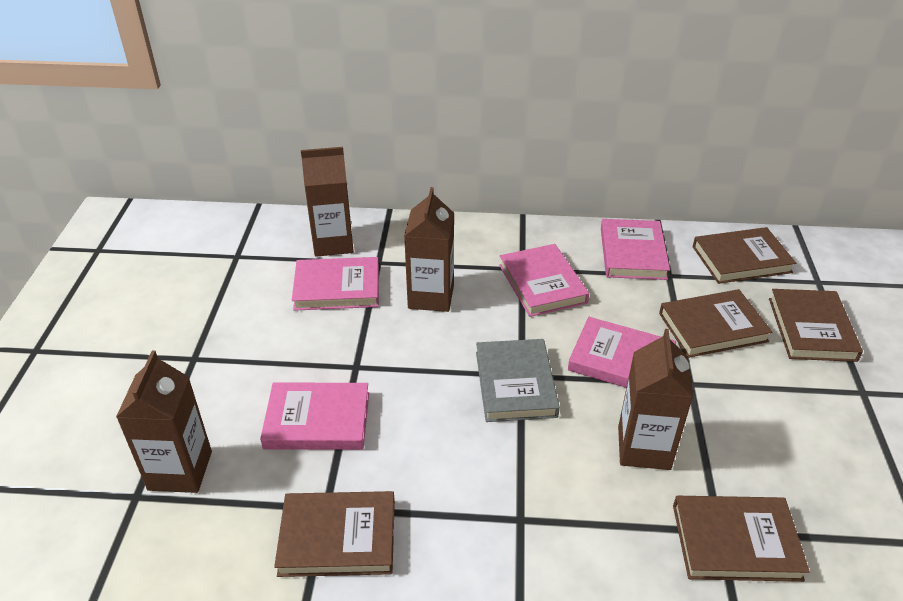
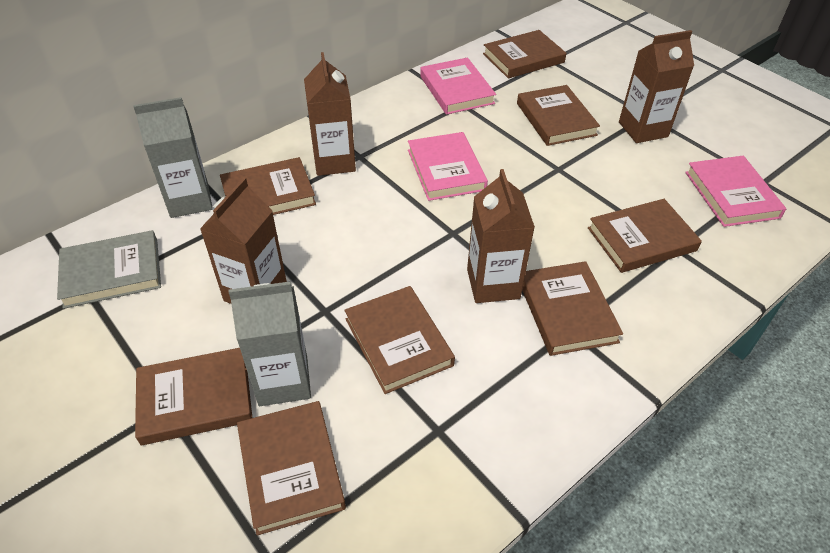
brown book: [274,491,395,577] [659,289,772,358] [673,496,810,582] [693,227,796,284] [769,289,863,362] = 5 -> [135,348,252,445] [220,157,316,215] [237,401,346,535] [344,286,455,394] [483,30,566,79] [517,85,600,146] [522,261,623,356] [588,199,702,273] = 8
grey carton: none = 0 -> [133,97,213,218] [229,282,311,406] = 2
pink book: [260,383,369,450] [292,257,379,311] [499,244,589,317] [568,317,676,388] [601,219,670,280] = 5 -> [408,132,488,201] [420,58,496,115] [685,156,786,227] = 3

